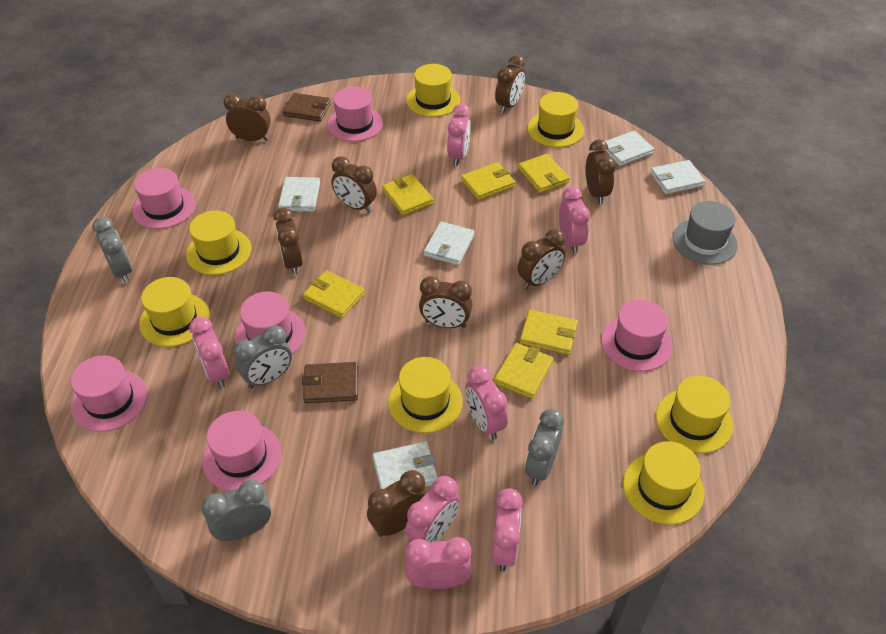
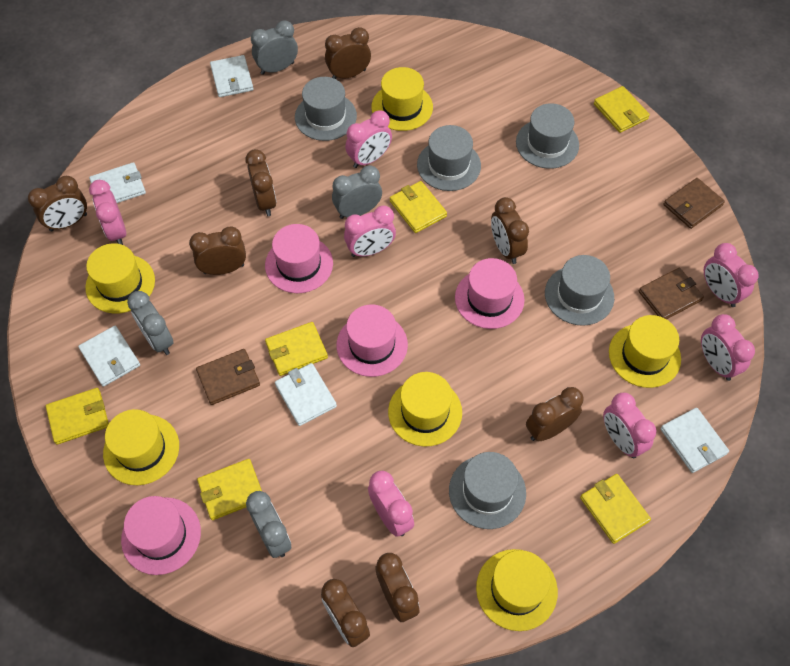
brown wallet: [283,93,331,122] [302,362,358,403] = 2 -> [196,349,260,405] [639,268,704,319] [663,178,725,229] = 3
grey hat: [673,201,738,265] = 1 -> [295,77,357,141] [417,125,481,191] [449,452,526,529] [516,103,579,169] [545,255,614,326] = 5
pink hat: [71,355,148,432] [132,168,195,229] [202,411,281,491] [235,291,305,354] [327,87,383,142] [601,300,673,371] = 6 -> [121,496,201,575] [265,224,333,293] [337,304,408,377] [455,258,525,329] = 4
yellow hat: [139,277,210,347] [186,210,251,275] [388,357,463,433] [406,64,461,117] [528,92,584,147] [623,441,704,525] [656,376,733,453] = 7 -> [85,243,155,314] [103,409,179,485] [371,67,433,131] [388,372,462,446] [476,549,558,631] [609,315,681,388] = 6

